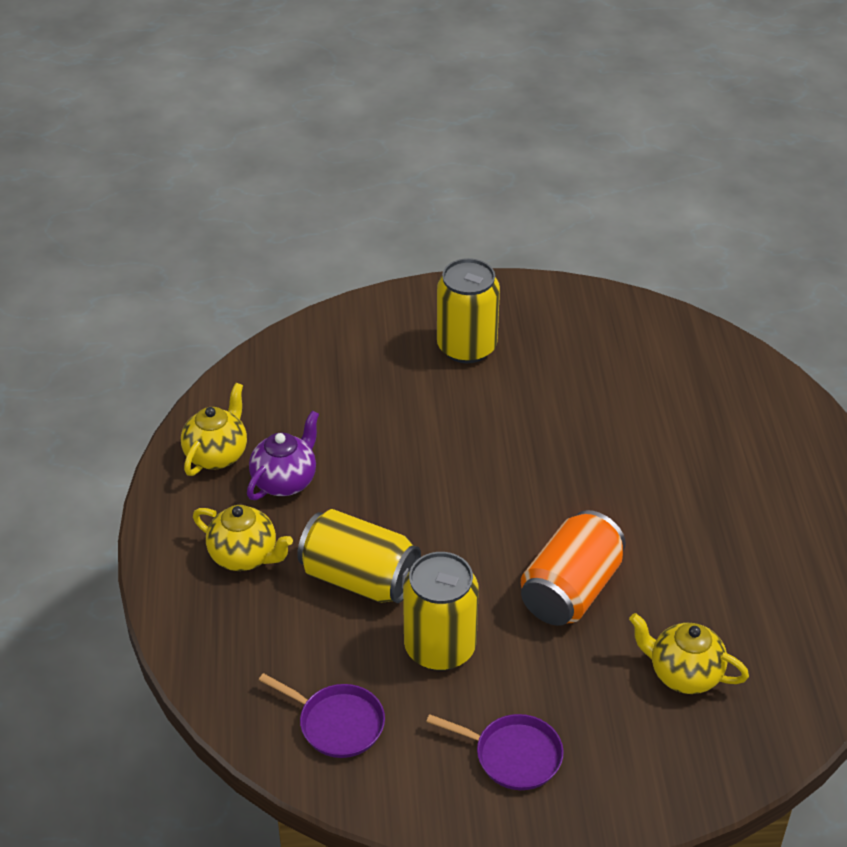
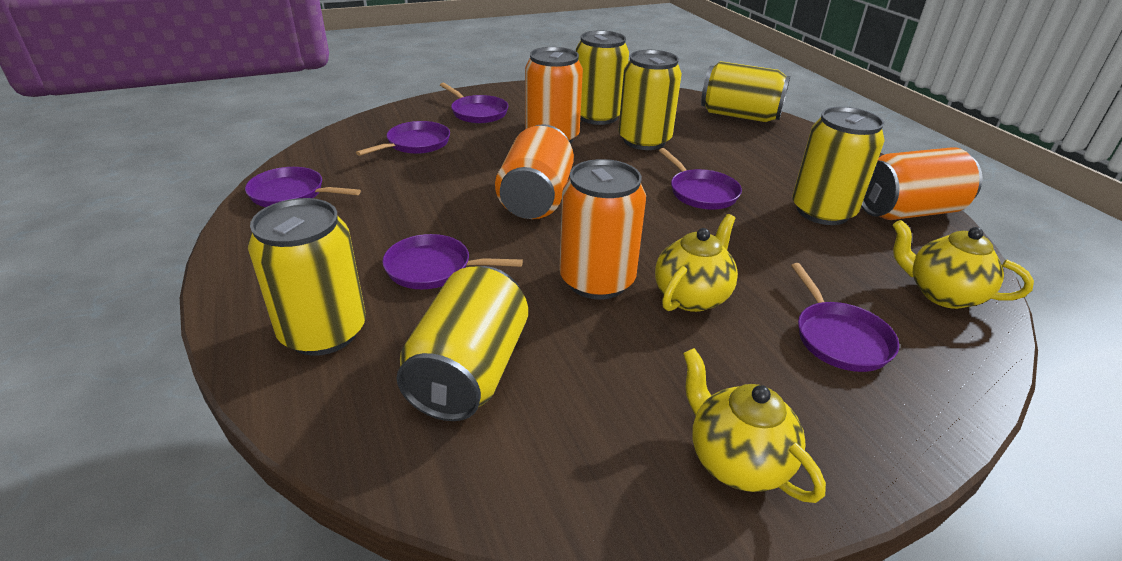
orange can: [521,510,626,626] = 1 -> [495,124,574,219] [525,47,583,144] [559,159,646,300] [861,147,983,220] = 4
purple pan: [259,673,385,758] [426,714,564,790] = 2 -> [245,167,361,207] [356,121,450,156] [382,234,523,289] [440,83,508,123] [659,148,742,209] [791,263,899,372] = 6
purple teapot: [247,411,319,500] = 1 -> none = 0
yellow can: [297,509,421,603] [403,552,479,671] [437,258,500,363] = 3 -> [248,198,366,356] [397,266,528,421] [576,30,629,125] [618,50,682,150] [701,61,790,122] [792,107,885,225] = 6

